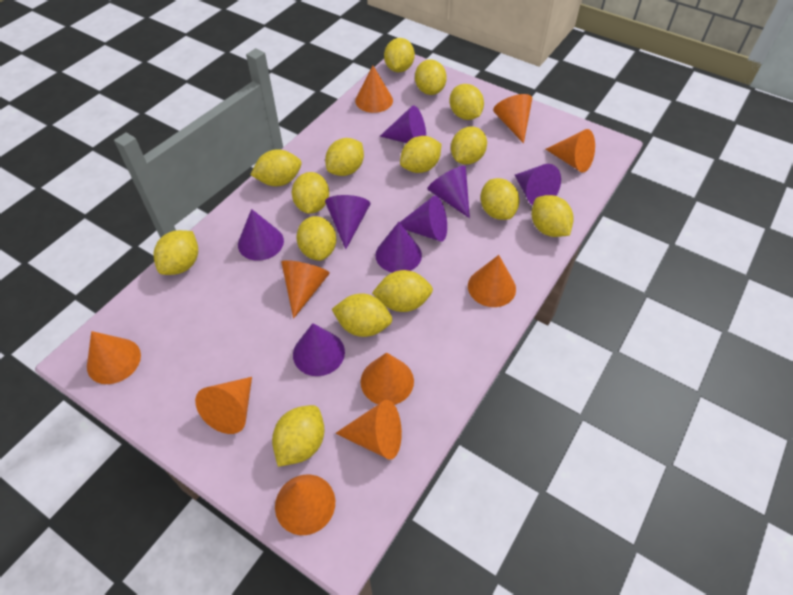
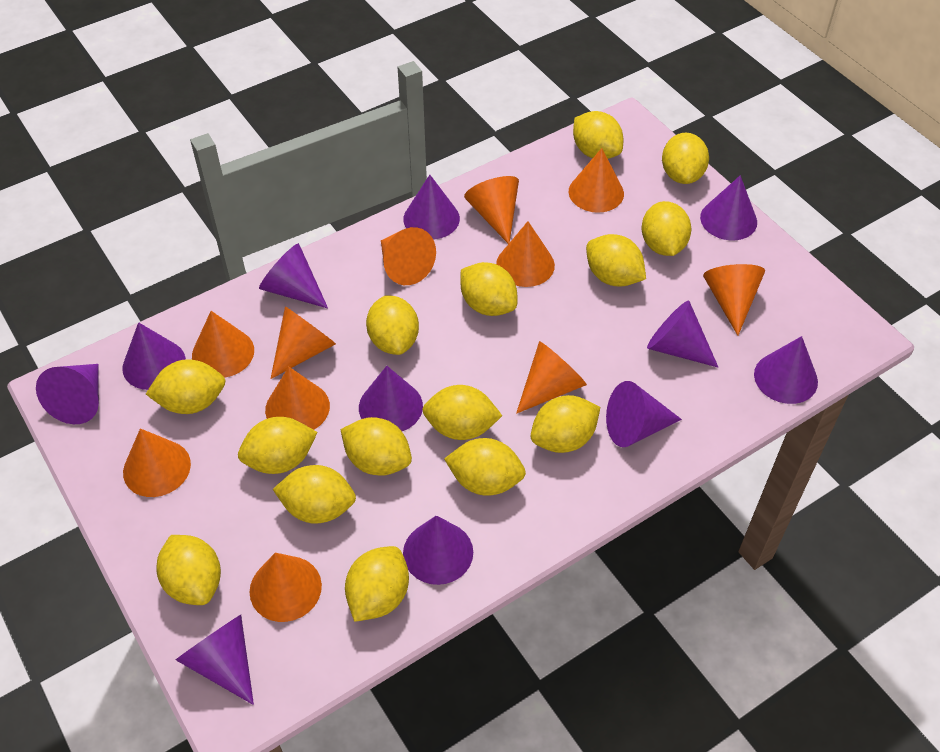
orange cone: [87,331,141,384] [195,377,252,434] [275,474,335,535] [281,260,330,319] [335,400,402,460] [355,66,393,113] [361,352,414,405] [468,255,516,307] [493,94,532,143] [546,129,595,173] = 10 -> [123,428,191,497] [192,311,254,378] [249,553,322,622] [265,367,330,430] [271,306,336,379] [381,227,436,285] [464,176,519,244] [496,221,555,287] [516,341,587,413] [569,148,624,213] [703,264,765,336] = 11
purple cone: [238,209,284,261] [293,323,345,376] [325,195,370,249] [375,222,422,273] [380,106,426,143] [400,196,447,242] [427,166,470,218] [515,164,561,206] = 8 -> [36,364,99,424] [122,322,186,390] [176,615,254,705] [259,243,328,308] [359,366,423,431] [403,175,460,239] [403,515,473,585] [606,381,682,447] [647,300,718,367] [700,175,757,241] [754,336,818,404] = 11

